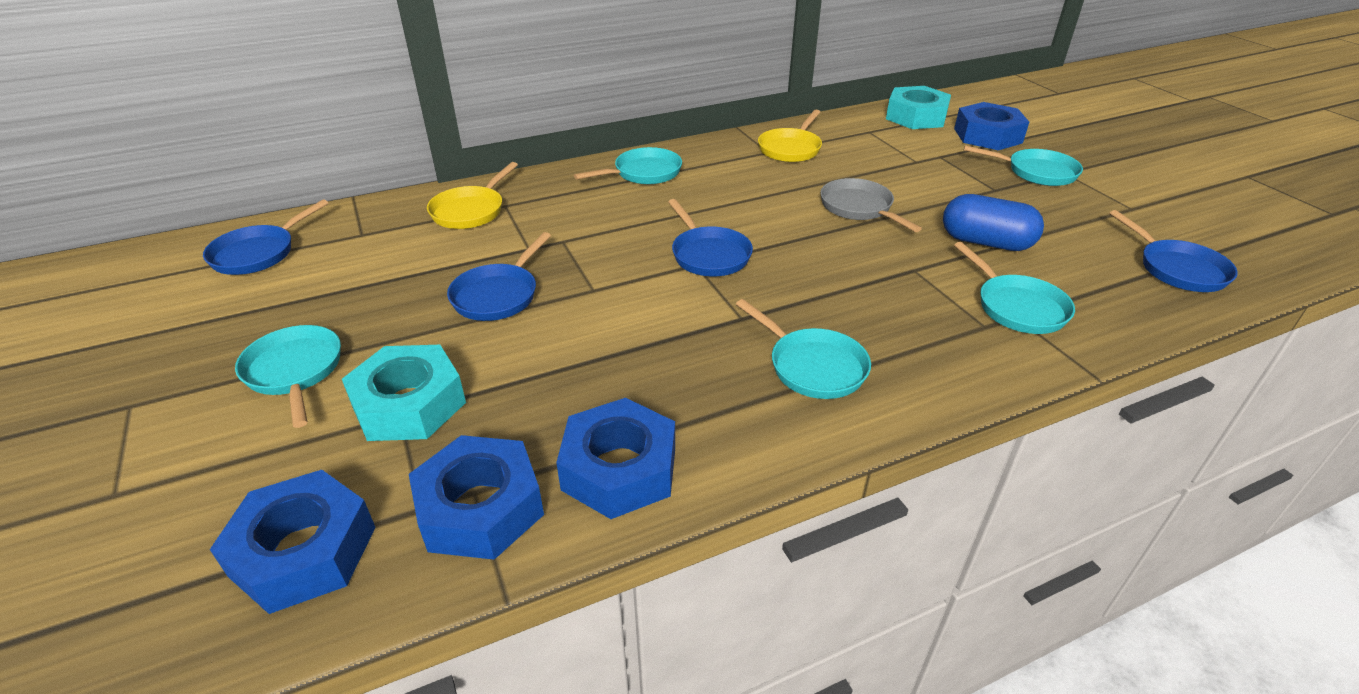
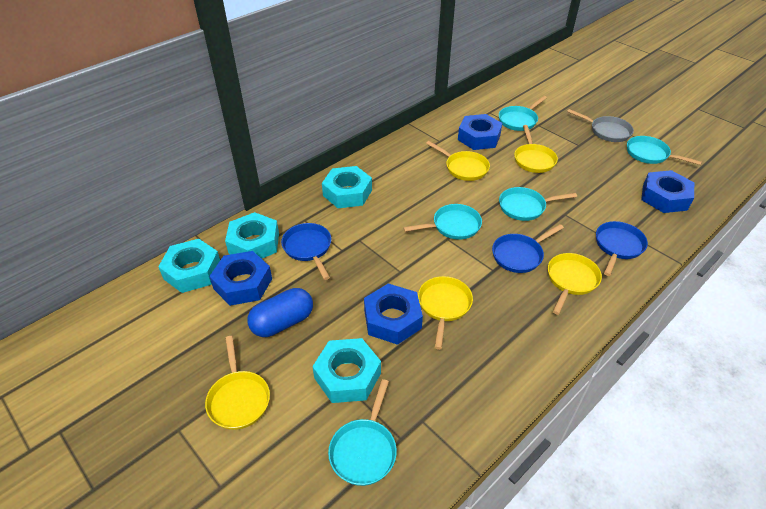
blue pan: [203,199,328,275] [447,232,551,321] [668,199,753,276] [1109,210,1238,292] = 4 -> [281,223,331,280] [492,224,564,273] [596,221,648,276] = 3
turquoise nut: [342,345,466,441] [886,86,951,129] = 2 -> [158,239,220,293] [225,212,279,259] [312,338,381,403] [322,166,372,208] = 4
yellow pan: [427,162,518,229] [758,110,822,162] = 2 -> [205,336,270,430] [418,276,473,350] [426,141,490,181] [514,125,558,173] [548,253,602,315] = 5

